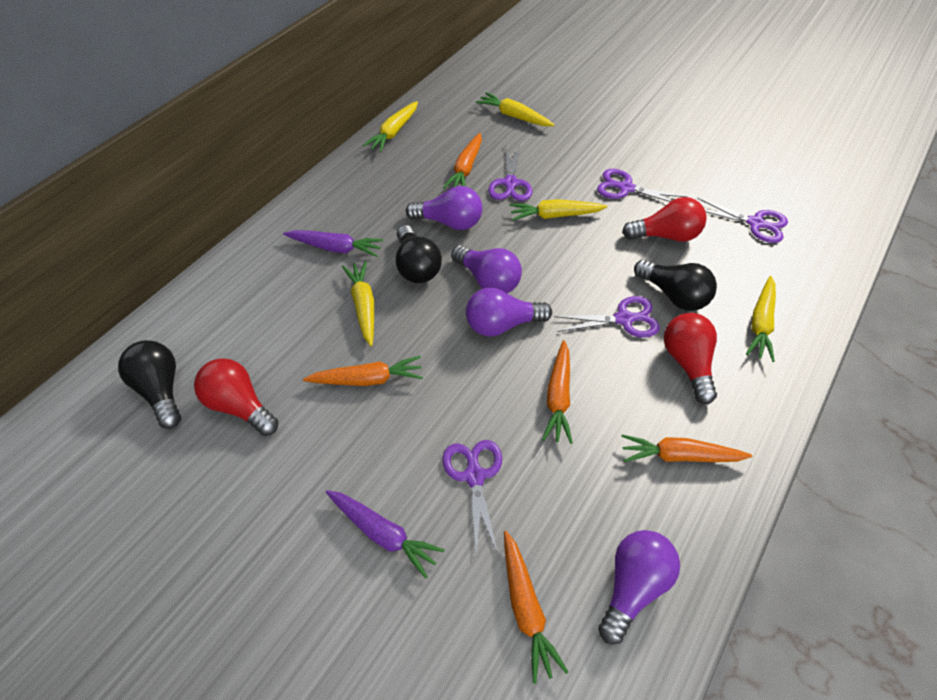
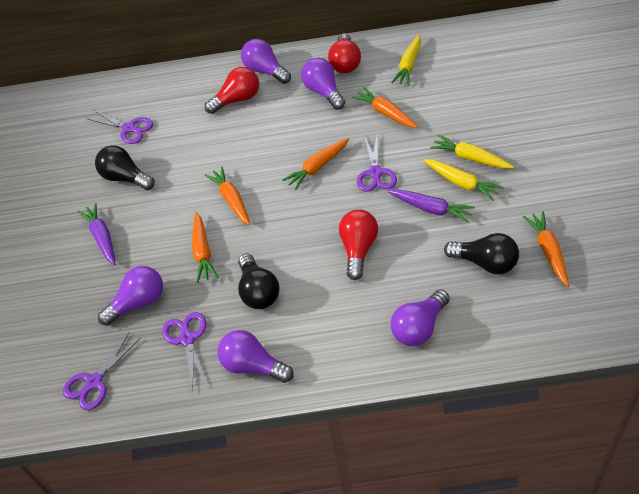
purple light bulb: [406,186,483,230] [451,245,522,293] [466,288,552,337] [598,530,680,645] = 4 -> [98,266,163,326] [217,330,294,383] [241,39,291,84] [301,58,345,110] [391,289,450,346] = 5
purple scissors: [442,440,502,554] [488,144,532,201] [554,296,660,338] [597,169,687,202] [697,198,788,243] = 5 -> [63,332,141,410] [88,110,153,144] [162,312,209,392] [357,135,397,192] = 4
yellow carrot: [342,261,374,346] [363,101,418,152] [476,92,555,126] [509,199,608,221] [746,276,776,362] = 5 -> [391,34,421,86] [423,159,504,201] [430,135,514,169] = 3

